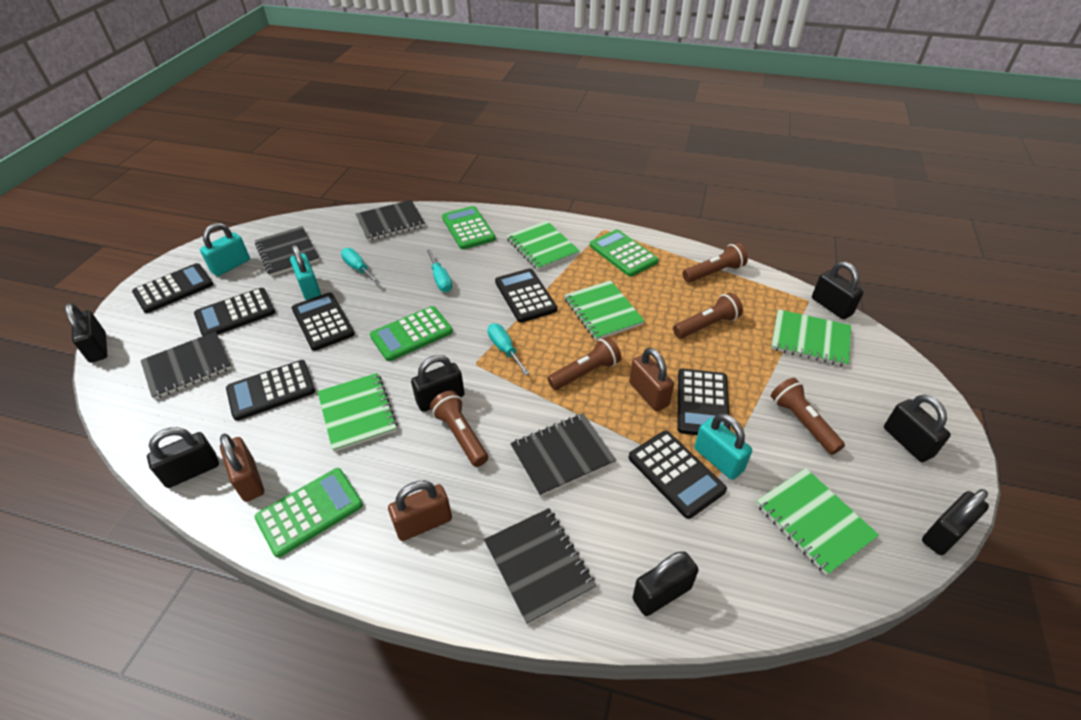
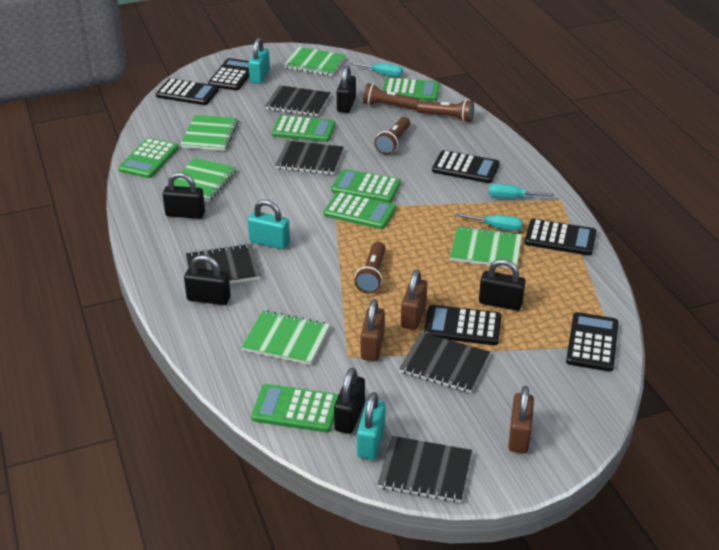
black calculator: [132,263,213,313] [194,288,275,336] [226,360,315,421] [292,292,355,351] [495,268,557,323] [628,431,727,519] [677,369,730,435] = 7 -> [156,78,219,105] [208,58,249,90] [424,305,502,345] [432,150,500,183] [525,219,597,256] [566,312,619,372] = 6
black padlock: [65,303,108,363] [147,427,219,488] [411,355,465,412] [633,551,699,616] [812,262,863,319] [884,394,951,462] [922,489,989,555] = 7 -> [163,172,205,219] [184,255,231,305] [334,368,365,434] [337,65,356,113] [479,259,525,311] = 5
brown flashlight: [430,391,488,467] [547,337,622,390] [673,292,743,338] [683,243,748,283] [771,378,845,455] = 5 -> [354,242,386,294] [363,83,419,110] [374,117,410,155] [417,99,474,122] = 4
green calculator: [255,468,363,558] [370,306,453,361] [442,206,496,249] [590,229,659,277] = 4 -> [118,138,179,178] [251,384,339,432] [272,115,335,142] [324,192,396,229] [331,169,401,203] [382,78,440,101] = 6

